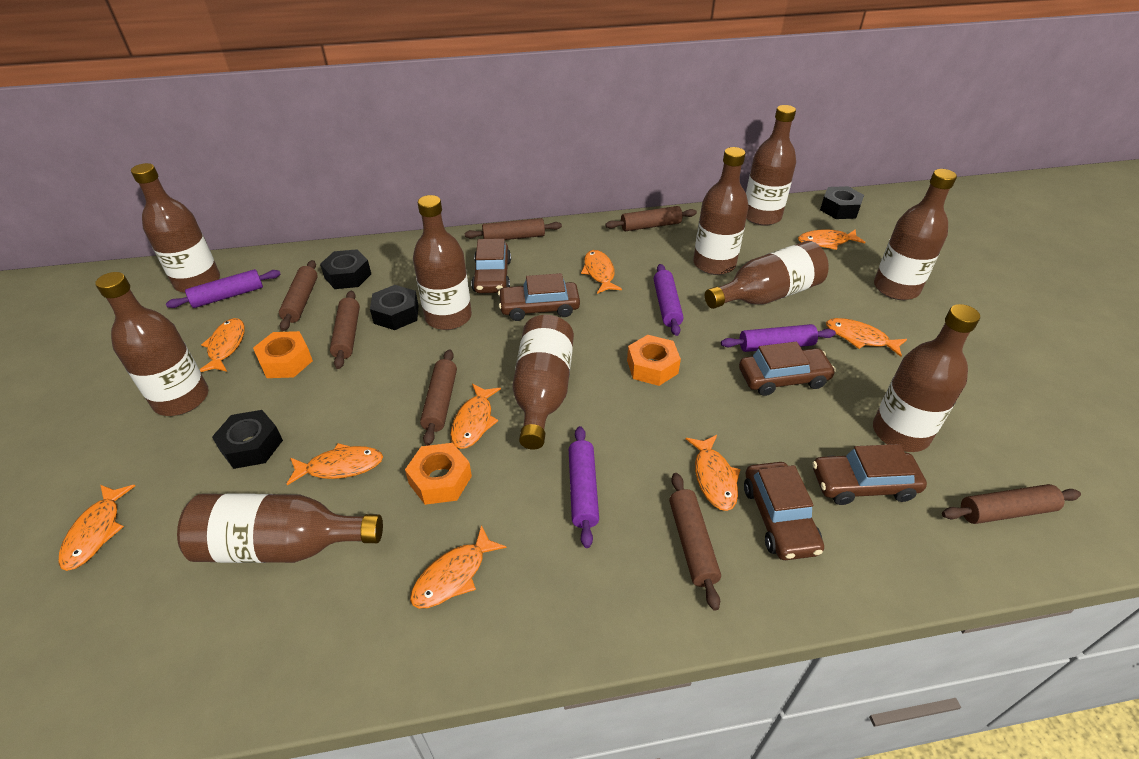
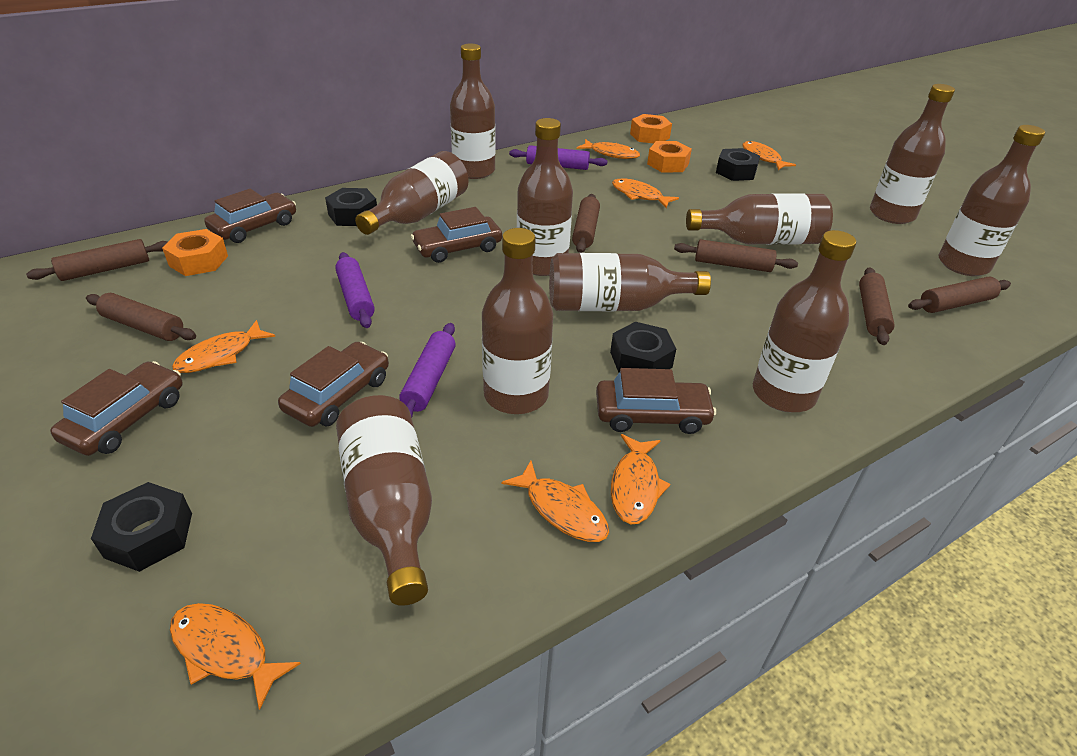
brown rolling pin: [279,260,318,331] [330,291,360,369] [420,349,457,446] [465,218,562,240] [605,206,697,231] [669,473,721,611] [942,484,1081,524] = 7 -> [26,239,168,281] [86,293,196,341] [572,194,600,253] [674,239,798,272] [859,267,895,345] [908,277,1011,313] = 6
orange fish: [58,485,135,571] [199,318,245,372] [287,443,383,485] [410,525,506,609] [451,383,501,449] [581,250,622,294] [686,435,740,511] [798,229,865,250] [826,318,907,357] = 9 -> [170,603,301,710] [172,320,275,373] [502,461,609,542] [577,139,640,159] [611,434,670,524] [612,179,679,208] [742,141,796,170] = 7
purple rolling pin: [166,269,280,308] [569,426,599,548] [654,264,684,336] [721,324,836,352] = 4 -> [335,252,375,328] [399,323,456,418] [509,145,607,170] = 3

